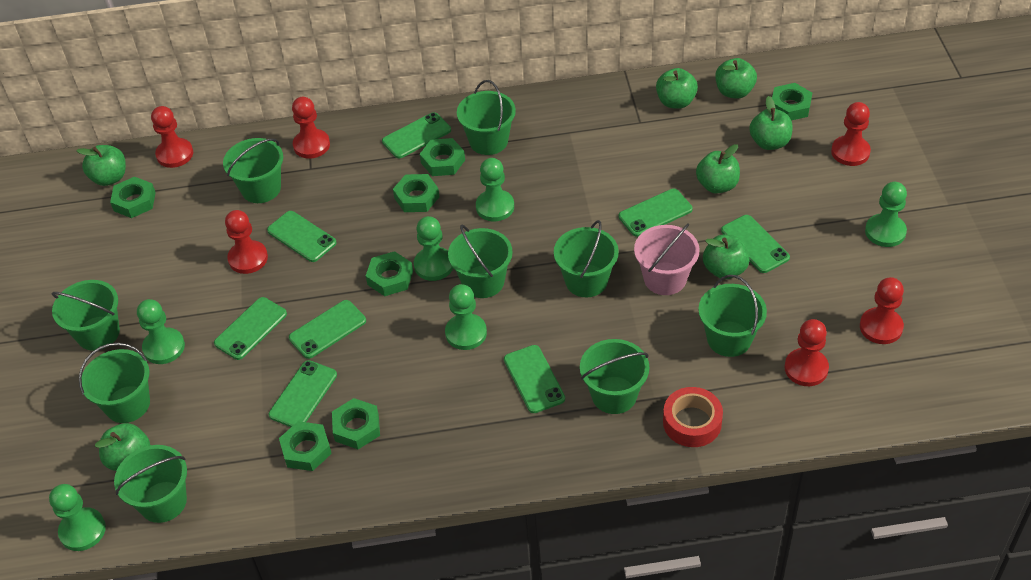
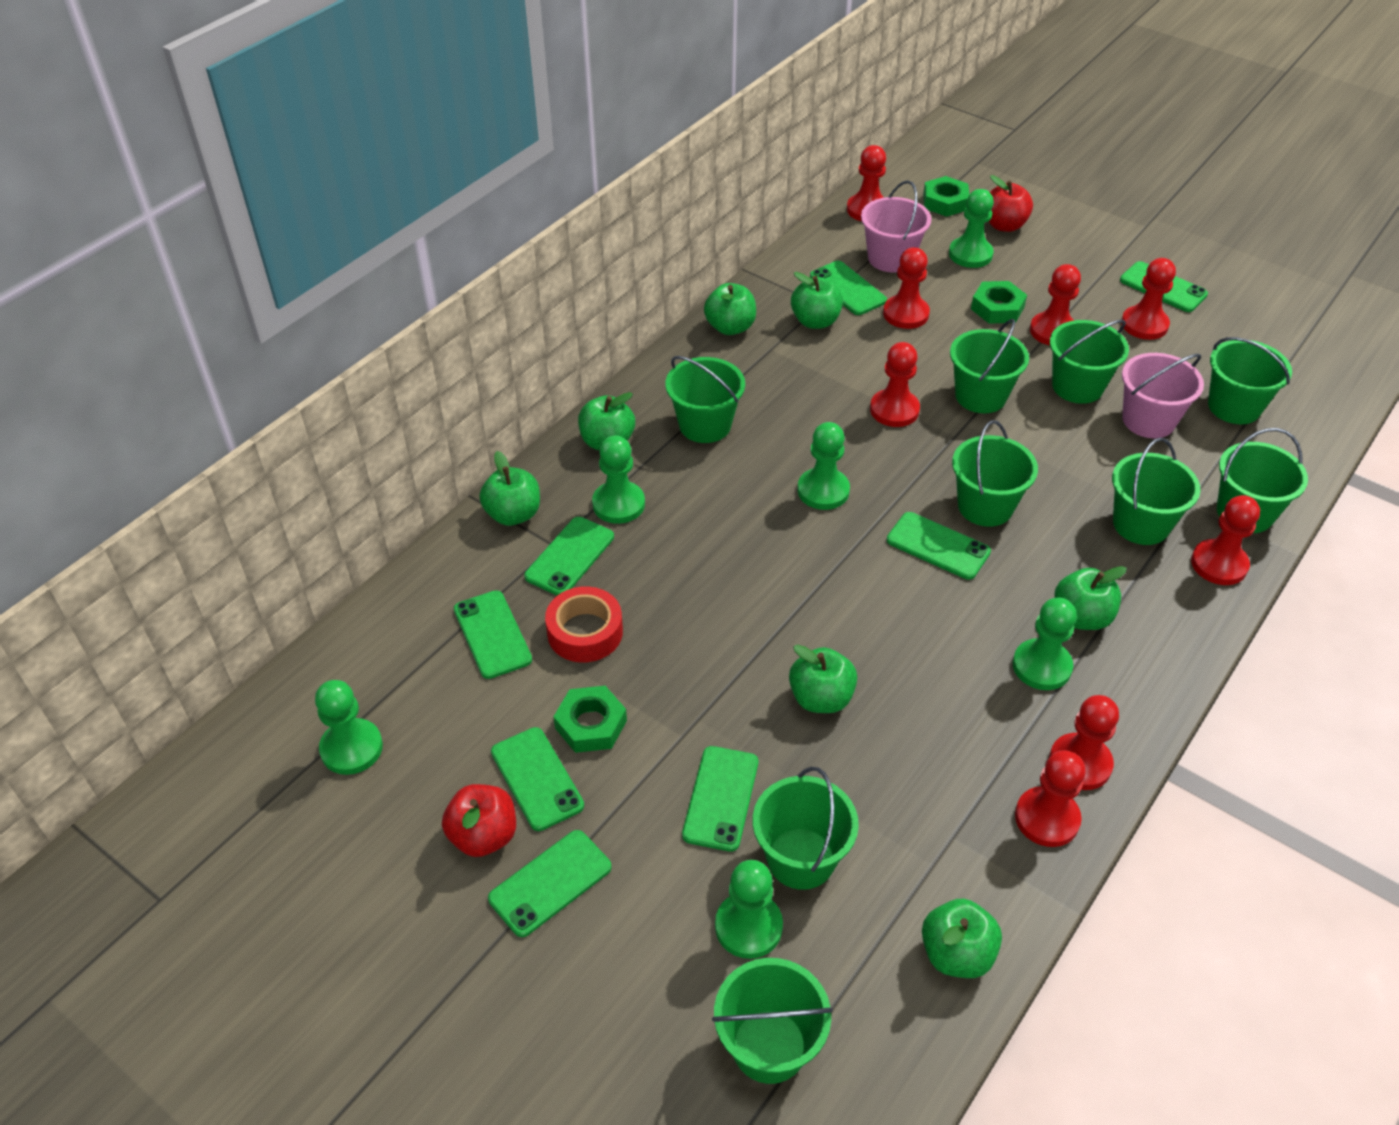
green nut: [110,177,156,218] [279,421,332,471] [332,398,380,449] [366,251,413,296] [393,174,439,212] [420,138,465,176] [772,83,812,121] = 7 -> [553,686,627,753] [923,176,970,217] [971,281,1027,324] = 3
pink bucket: [634,223,700,295] = 1 -> [861,180,931,272] [1122,353,1204,438] = 2
red apple: none = 0 -> [442,784,516,857] [989,175,1033,232] = 2
red pawn: [151,106,193,168] [225,210,268,274] [292,97,330,159] [785,319,829,386] [831,102,871,166] [860,277,904,344] = 6 -> [847,145,886,221] [870,342,920,427] [883,247,930,329] [1015,750,1086,847] [1030,264,1081,346] [1049,695,1119,790] [1121,258,1176,340] [1191,495,1260,585] = 8

